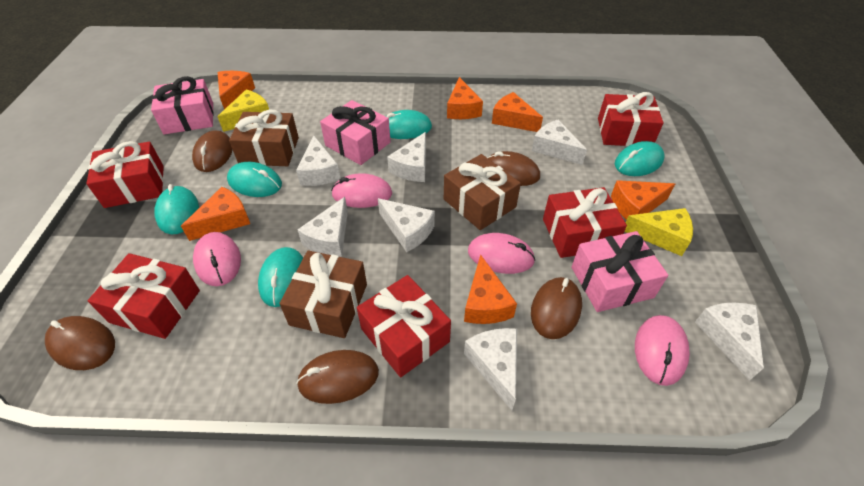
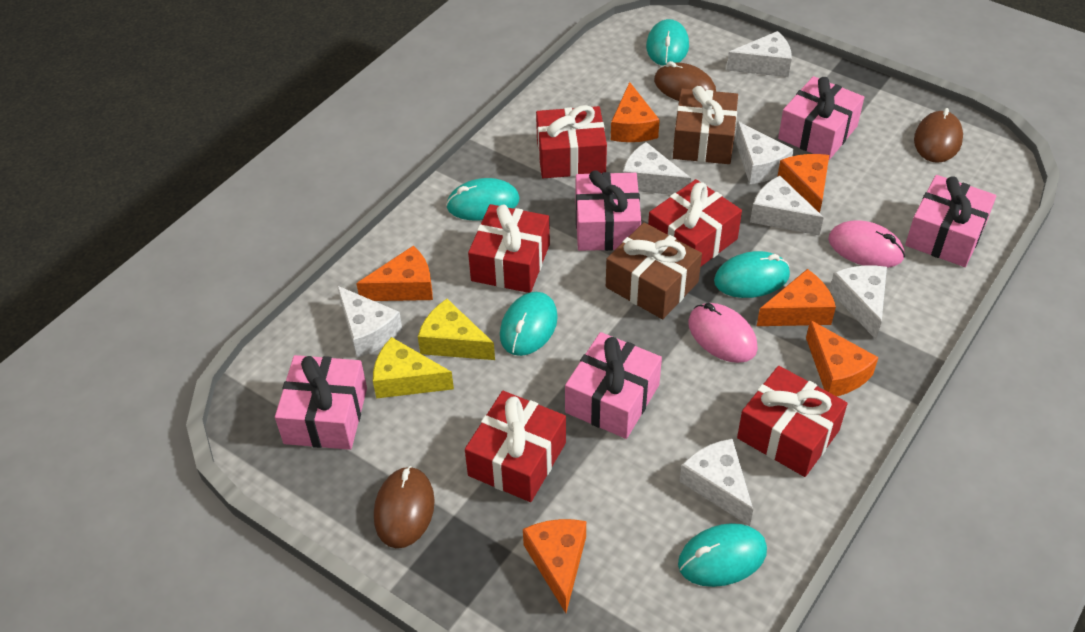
brown gift: [229,110,299,166] [279,250,367,338] [444,154,521,230] = 3 -> [606,222,702,319] [673,86,738,164] = 2
brown mouse: [45,316,115,370] [192,130,233,172] [296,350,379,404] [488,151,540,186] [531,277,582,339] = 5 -> [374,466,435,548] [654,61,716,101] [914,108,963,163] = 3
pink gift: [151,76,214,134] [320,100,391,165] [571,231,668,312] = 3 -> [275,355,367,450] [565,332,662,439] [576,170,641,251] [778,76,864,160] [905,175,996,267] = 5
pink mouse: [193,232,241,286] [331,173,392,208] [468,233,535,274] [635,315,690,386] = 4 -> [688,303,758,363] [828,220,905,268] = 2

